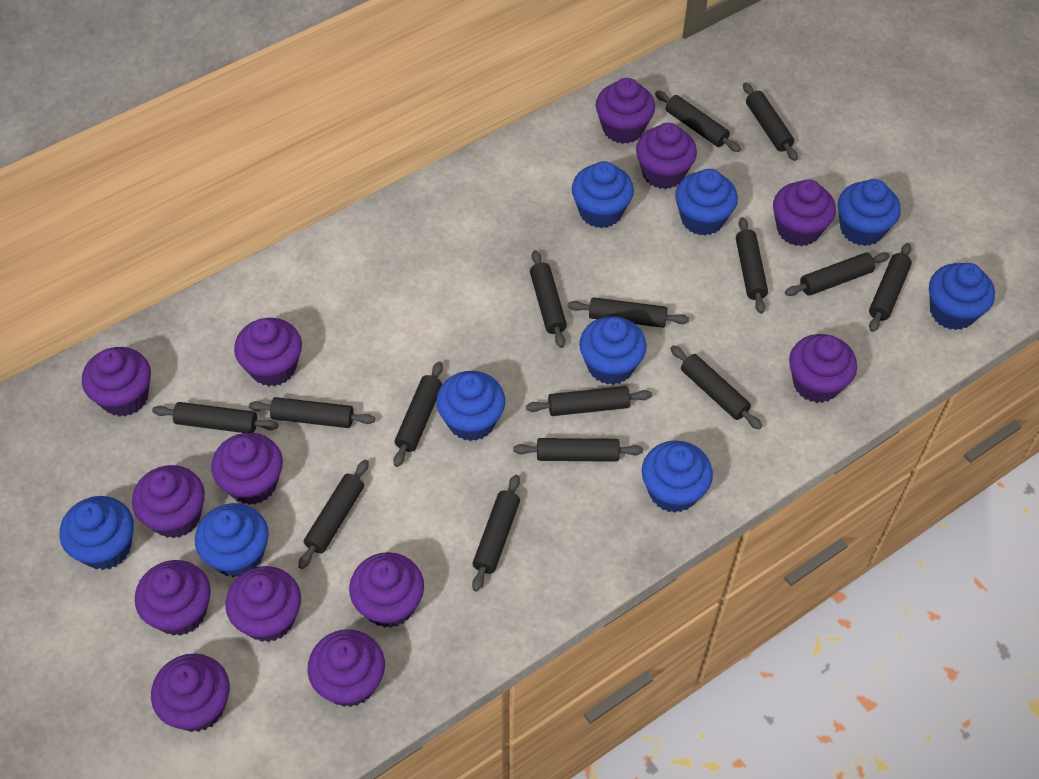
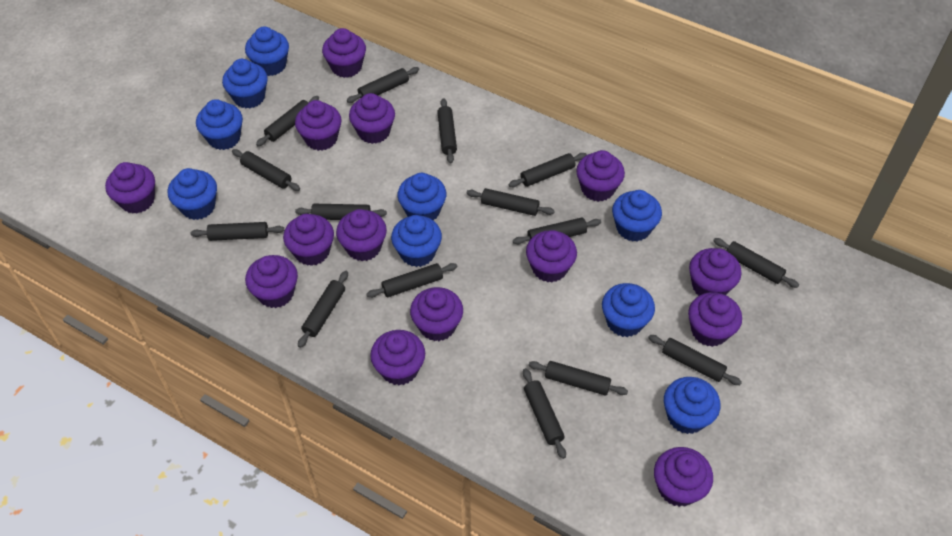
purple cupcake: [82,347,151,417] [132,465,205,538] [135,560,211,636] [151,653,230,732] [211,433,283,505] [226,566,301,642] [234,318,302,387] [307,629,385,707] [349,552,424,628] [596,78,655,144] [636,123,697,189] [773,179,836,246] [789,334,857,403] = 13 -> [105,162,155,214] [245,255,298,308] [283,214,334,266] [295,100,342,151] [322,28,366,78] [336,209,387,261] [349,93,395,144] [370,330,425,385] [410,287,463,341] [526,230,577,282] [576,150,625,202] [654,447,713,507] [688,292,742,347] [689,248,742,296] = 14

